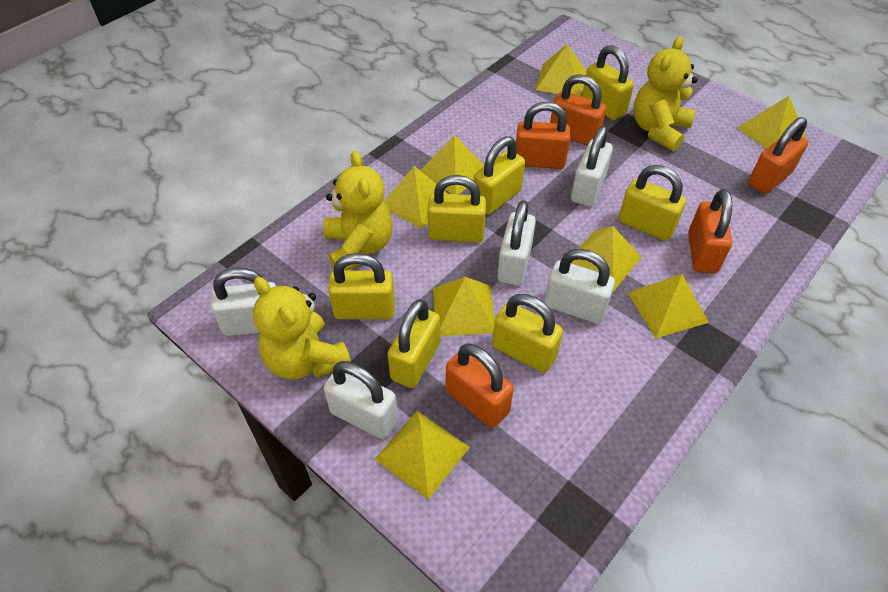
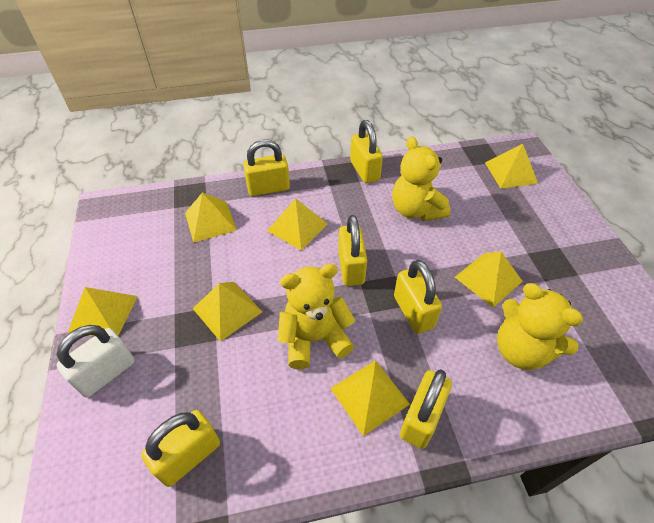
orange padlock: [446,343,514,428] [516,102,570,169] [550,74,606,146] [688,189,732,274] [748,117,808,194] = 5 -> none = 0
white padlock: [211,268,276,336] [324,361,398,439] [497,200,536,286] [544,249,615,324] [571,126,613,206] = 5 -> [57,325,135,398] = 1
yellow padlock: [328,253,395,319] [387,299,440,388] [427,175,486,243] [474,136,525,215] [492,294,563,373] [582,45,634,120] [618,165,686,241] = 7 -> [141,410,220,487] [243,140,290,196] [338,215,367,286] [350,120,383,183] [394,260,442,334] [400,369,452,449] = 6
yellow pyramid: [375,411,470,499] [383,166,448,229] [420,135,484,194] [433,277,495,336] [536,44,586,96] [571,226,642,291] [628,274,709,338] [737,96,806,149] = 8 -> [68,287,138,336] [185,192,237,243] [192,282,262,342] [267,198,328,251] [330,360,410,436] [455,251,523,307] [485,144,538,189] = 7

